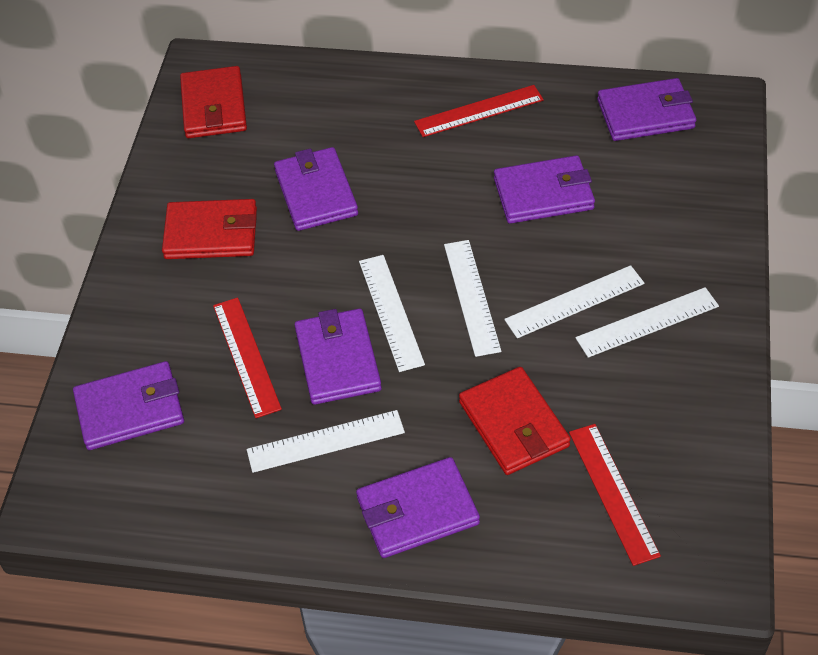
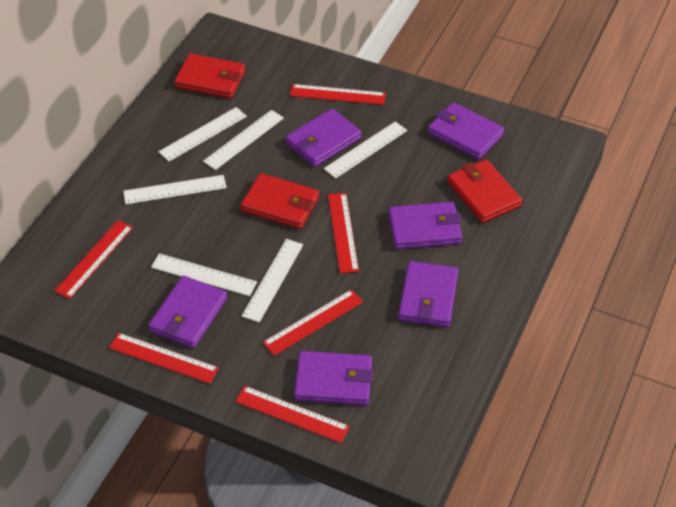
red ruler: [213,298,282,418] [414,85,544,137] [569,424,661,566] = 3 -> [54,220,133,299] [109,333,219,384] [235,386,350,443] [263,289,363,356] [290,84,386,105] [328,193,359,273] = 6
white ruler: [247,410,405,473] [359,255,425,372] [444,240,501,357] [504,265,645,338] [575,287,719,358] = 5 -> [123,175,227,204] [151,253,257,296] [158,107,247,162] [203,110,284,170] [242,239,303,323] [324,121,407,178] = 6

